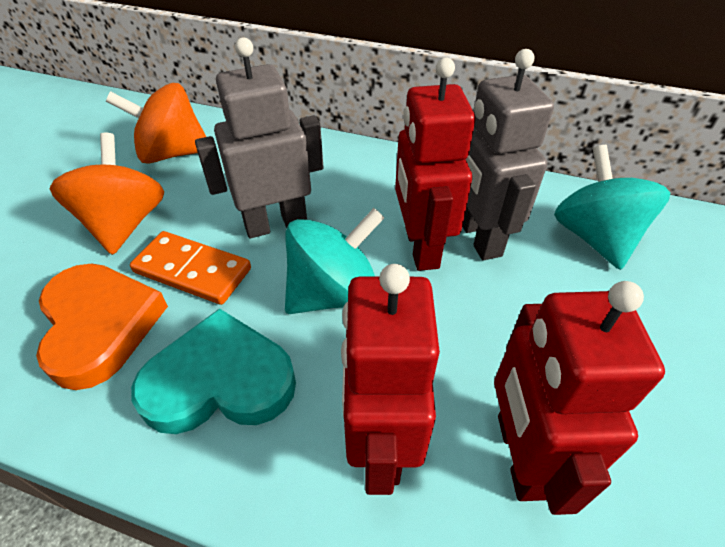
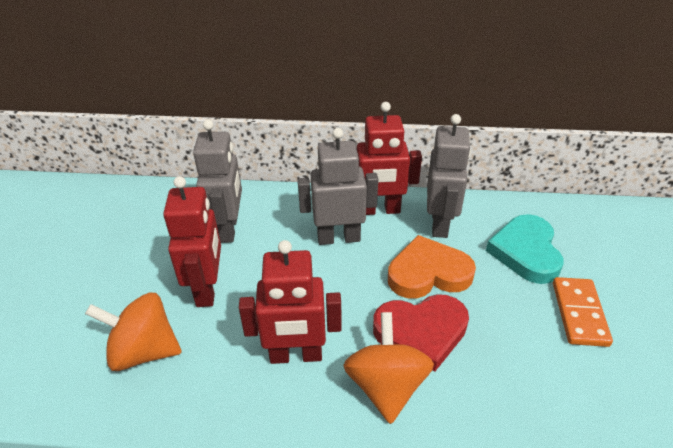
grey robot: [195,37,324,238] [462,49,554,260] = 2 -> [193,120,242,243] [298,128,378,245] [427,114,471,238] = 3
red heart: none = 0 -> [373,294,469,372] = 1
turquoise spinning top: [285,208,384,314] [554,145,670,270] = 2 -> none = 0

